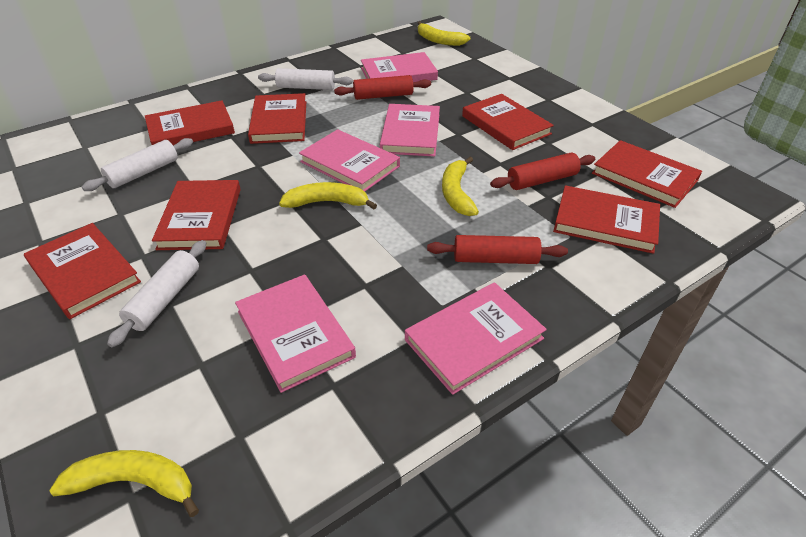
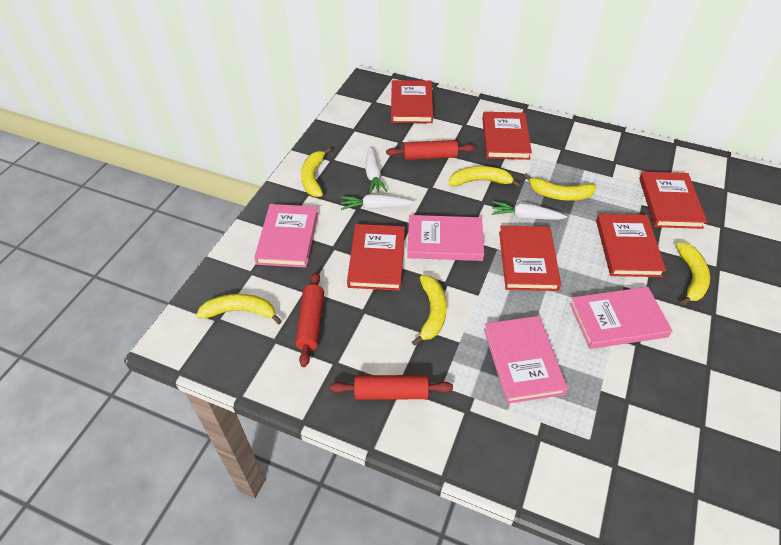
pink book: [235,274,356,393] [299,129,400,192] [361,52,438,82] [380,104,440,157] [405,282,547,395] = 5 -> [254,204,318,268] [407,215,484,261] [484,316,568,404] [570,287,672,349] = 4
red book: [24,223,141,319] [145,100,235,145] [152,180,241,250] [248,93,306,144] [462,94,554,150] [553,185,660,254] [592,140,702,208] = 7 -> [347,224,405,291] [391,80,433,123] [482,112,532,160] [499,226,561,291] [596,214,666,277] [639,172,707,229] = 6
white carrot: none = 0 -> [341,194,414,210] [365,146,387,194] [492,201,567,220] = 3
white rolling pin: [82,138,193,191] [107,240,206,347] [258,68,353,90] = 3 -> none = 0
yellow banana: [49,450,199,517] [279,182,377,210] [418,22,470,46] [442,157,479,216] = 4 -> [196,294,282,324] [301,148,331,197] [412,275,447,346] [449,166,521,187] [524,173,597,201] [676,242,710,305] = 6

